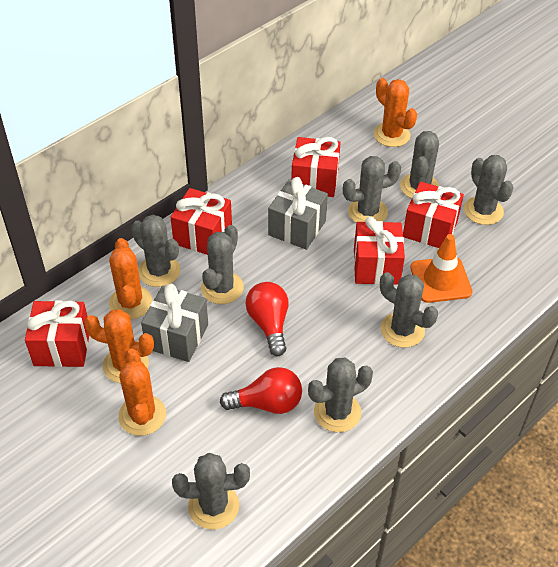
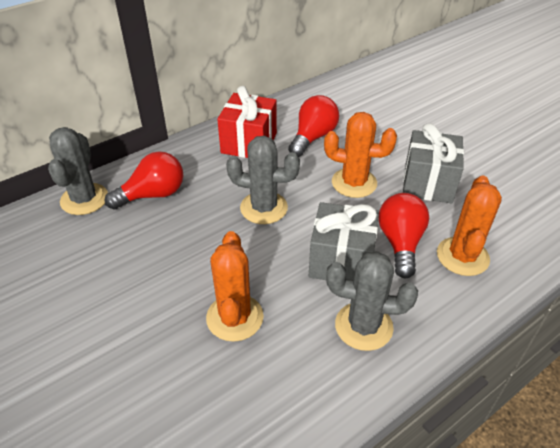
grey cactus: [131,215,181,287] [172,453,250,530] [201,225,244,304] [308,358,373,432] [343,156,401,223] [380,272,438,348] [400,131,439,198] [464,155,514,225] = 8 -> [48,127,108,215] [226,136,300,224] [326,251,418,351] = 3
orange cactus: [84,309,154,383] [109,238,153,319] [118,349,166,436] [374,78,417,147] = 4 -> [206,231,264,342] [324,112,397,198] [437,175,502,276] = 3
orange traffic cone: [411,234,472,303] = 1 -> none = 0
red gift: [25,300,89,367] [170,188,232,255] [291,137,341,197] [354,216,405,285] [403,182,464,248] = 5 -> [217,86,277,158] = 1
red light bulb: [220,367,302,414] [245,282,288,356] = 2 -> [105,151,184,210] [288,95,339,157] [379,193,429,278] = 3

